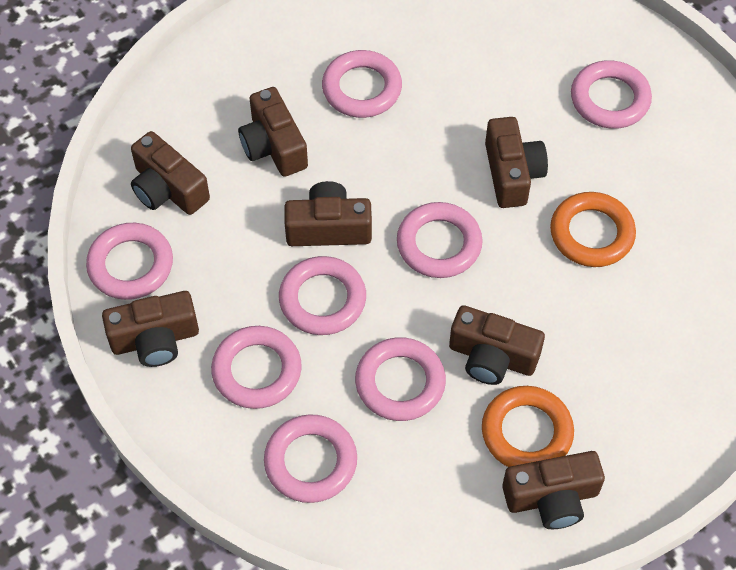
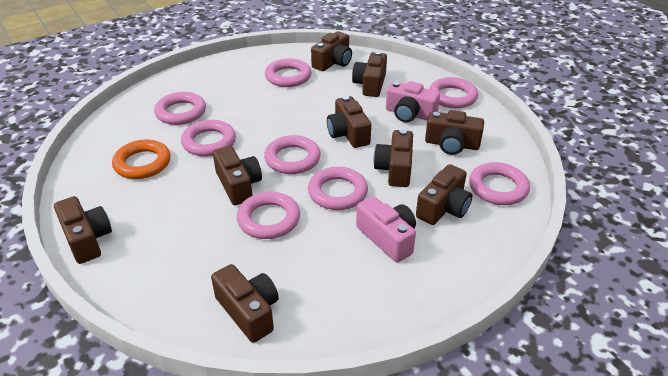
brown camera: [102,291,199,367] [131,131,210,215] [238,87,308,177] [284,181,372,246] [449,305,545,385] [485,117,548,208] [502,451,605,529] = 7 -> [54,196,112,264] [211,264,279,343] [213,146,262,205] [311,31,352,71] [327,96,371,148] [352,51,387,97] [373,129,413,187] [416,164,472,225] [425,110,484,155] = 9
orange ring: [482,386,574,467] [550,192,636,267] = 2 -> [112,140,171,179] = 1
pink camera: none = 0 -> [356,196,416,263] [386,81,440,123] = 2

